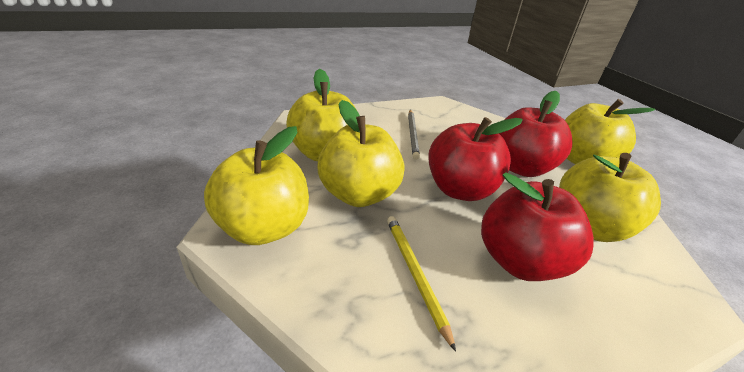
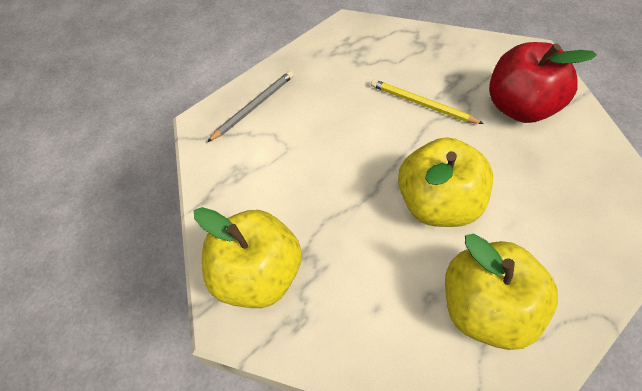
red apple: [428,117,522,201] [481,172,594,281] [499,91,572,177] = 3 -> [489,42,597,123] = 1
yellow apple: [204,126,309,245] [286,69,358,161] [317,100,405,207] [559,153,661,242] [565,99,655,164] = 5 -> [194,207,302,308] [398,138,493,227] [445,234,558,350] = 3

